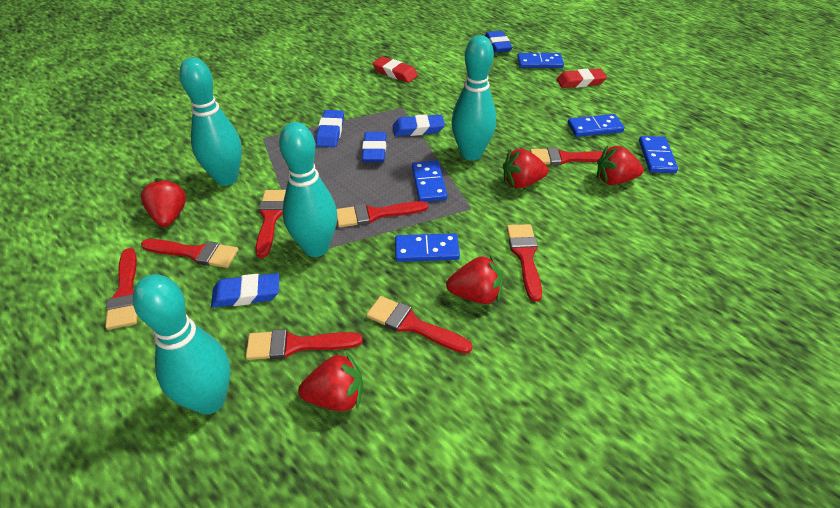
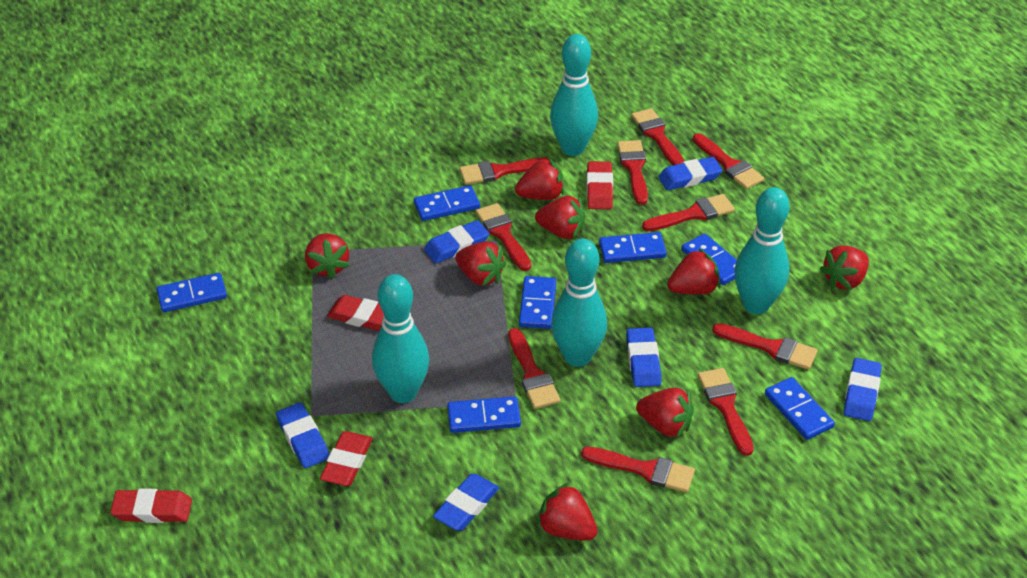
blue domino: [395,233,460,262] [412,160,447,202] [517,53,564,68] [568,114,625,137] [639,136,678,173] = 5 -> [157,273,227,312] [414,185,480,221] [447,396,521,433] [519,276,556,329] [599,232,667,263] [681,233,737,285] [765,377,835,440] = 7
blue eraser: [211,273,279,308] [316,110,344,147] [362,132,387,162] [393,114,445,136] [485,31,513,53] = 5 -> [276,402,330,468] [424,220,489,264] [433,474,499,531] [626,328,661,387] [658,157,723,190] [844,358,882,421] = 6
red brush: [105,248,138,330] [141,239,238,268] [246,329,363,360] [255,190,286,258] [337,201,428,227] [366,296,472,354] [507,224,542,302] [530,147,603,165] = 8 -> [460,157,552,185] [476,203,531,271] [508,328,560,409] [581,447,695,493] [617,140,648,205] [631,108,684,165] [642,194,735,231] [693,133,764,189] [698,368,754,456] [712,323,818,370] = 10
red eraser: [372,56,418,83] [557,69,607,88] = 2 -> [110,489,192,523] [320,431,373,486] [327,295,384,331] [587,161,613,209] = 4
red strawberry: [141,178,186,227] [298,352,363,411] [446,255,503,304] [503,149,548,188] [597,145,644,185] = 5 -> [305,233,350,279] [455,241,506,286] [515,157,564,200] [535,196,585,239] [537,483,597,541] [636,388,694,438] [667,248,720,295] [820,245,869,290] = 8

